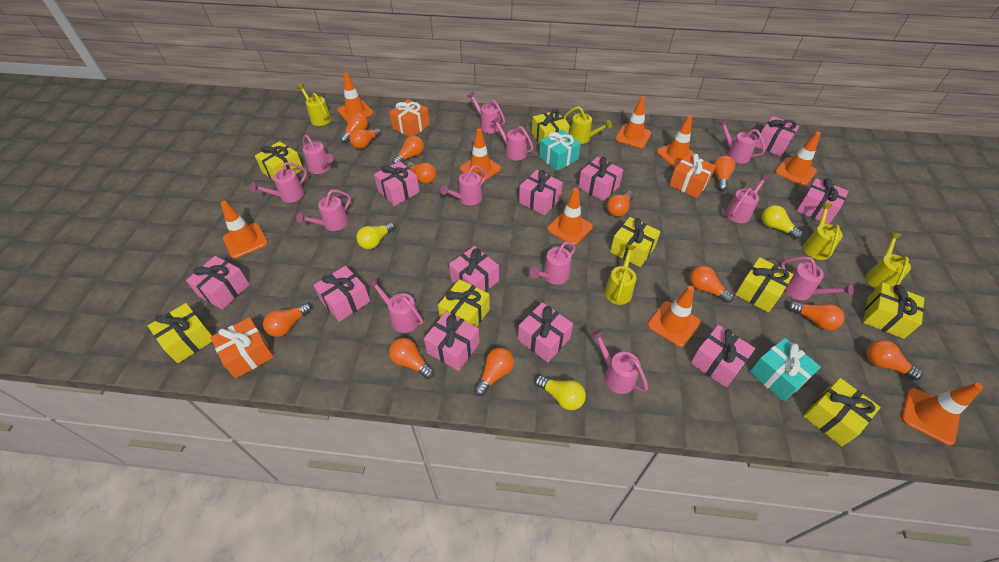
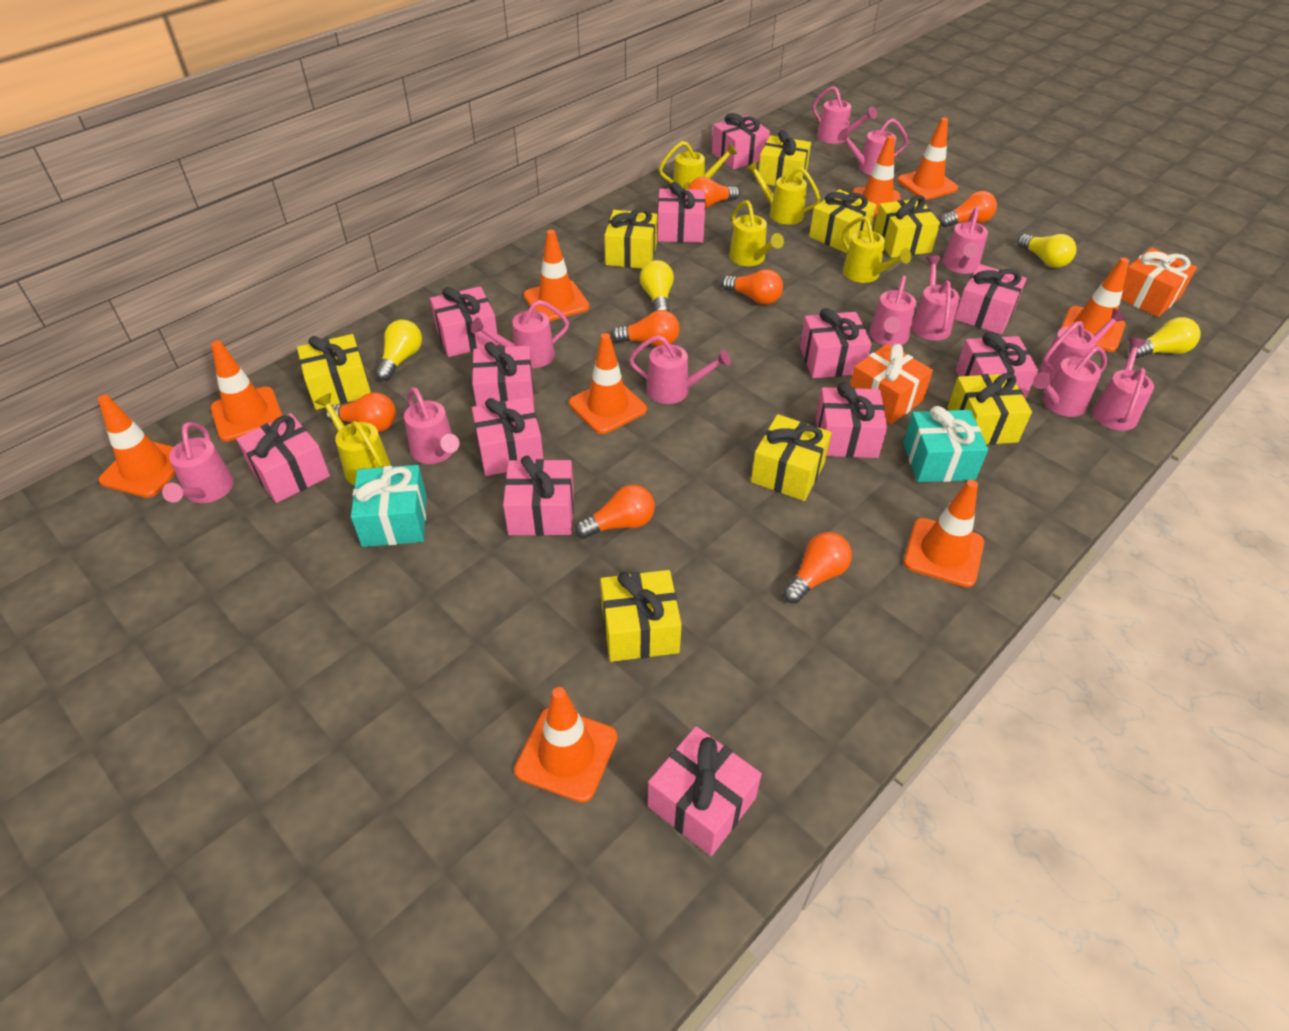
orange gift: [210,317,274,378] [390,99,430,137] [669,154,716,198] = 3 -> [850,344,933,424] [1121,248,1197,317] = 2
orange light bulb: [263,303,311,337] [340,113,368,143] [349,128,381,149] [389,338,434,379] [392,136,424,164] [406,162,436,184] [474,348,514,396] [607,191,634,217] [690,266,734,303] [713,156,735,191] [788,301,845,330] [866,340,922,380] = 12 -> [326,393,396,432] [575,484,655,538] [611,310,680,346] [688,177,740,209] [721,269,783,305] [783,532,852,604] [939,191,997,227] = 7
pink gift: [186,256,250,310] [313,266,370,322] [374,161,419,206] [424,311,480,371] [449,246,499,292] [518,302,573,362] [519,170,563,215] [578,157,623,201] [690,325,755,387] [755,116,799,157] [796,178,849,224] = 11 -> [237,413,330,503] [430,287,499,357] [472,342,534,407] [472,397,544,476] [503,456,574,536] [648,726,762,856] [657,182,706,243] [712,113,770,169] [800,308,872,378] [816,383,887,458] [954,264,1027,334] [956,332,1038,400] = 12
yellow light bulb: [356,222,395,249] [535,375,586,410] [762,205,803,239] = 3 -> [375,320,422,381] [640,260,674,311] [1017,234,1076,268] [1129,317,1201,358] = 4

